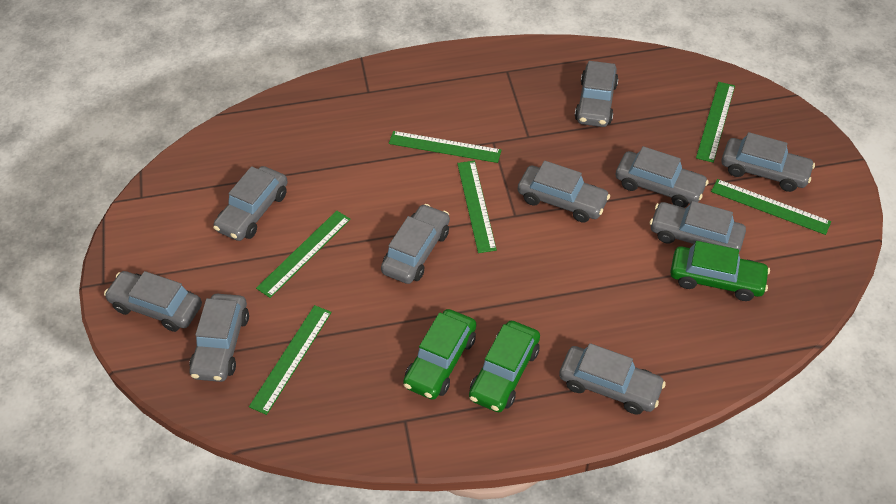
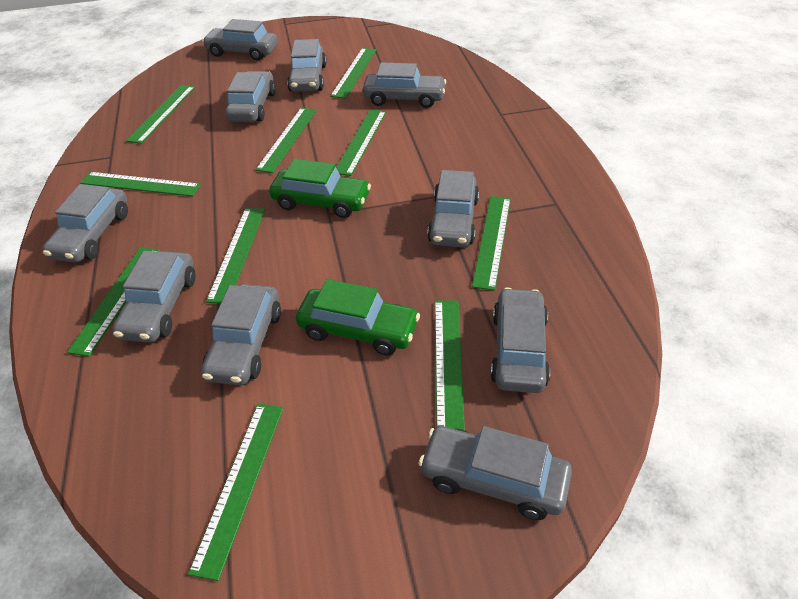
green car: [403,309,476,400] [469,321,540,412] [670,241,770,301] = 3 -> [269,159,371,218] [296,279,420,356] = 2
green ruler: [249,305,332,415] [256,211,351,298] [389,131,502,163] [457,161,497,253] [696,82,735,163] [711,179,831,235] = 6 -> [67,247,160,357] [80,172,201,196] [126,85,195,144] [188,403,284,581] [206,208,265,304] [256,108,317,173] [330,48,377,99] [336,109,386,176] [435,300,465,430] [472,196,511,291] = 10

